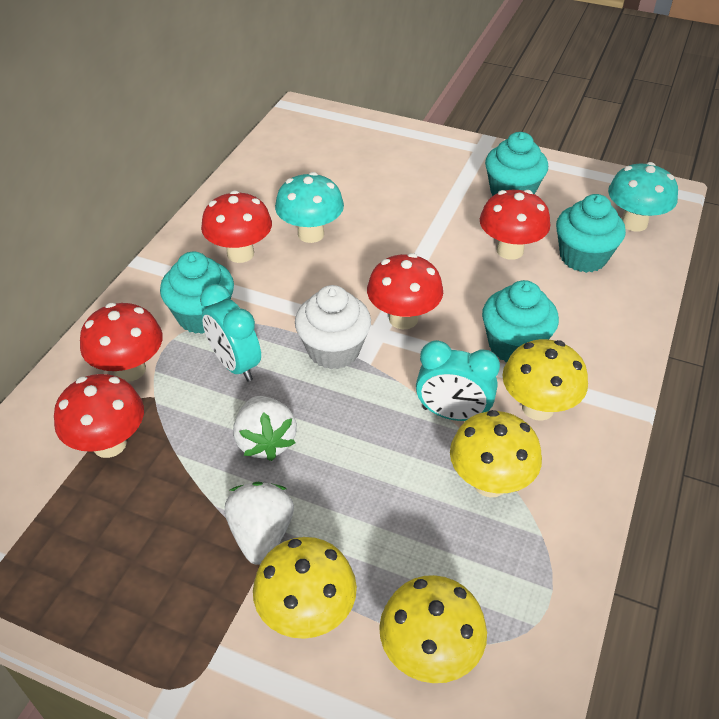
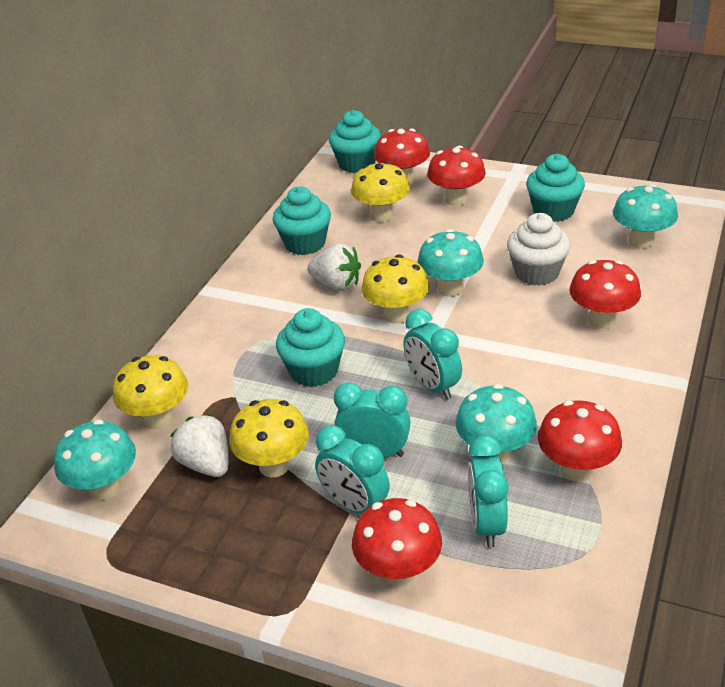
turquoise clock: [200,284,261,382] [416,340,500,421] = 2 -> [315,425,390,514] [334,382,411,458] [404,309,462,400] [468,435,509,548] = 4
turquoise mushroom: [275,172,344,243] [608,162,678,232] = 2 -> [54,419,136,500] [418,229,484,297] [455,384,537,464] [613,184,678,249] = 4

